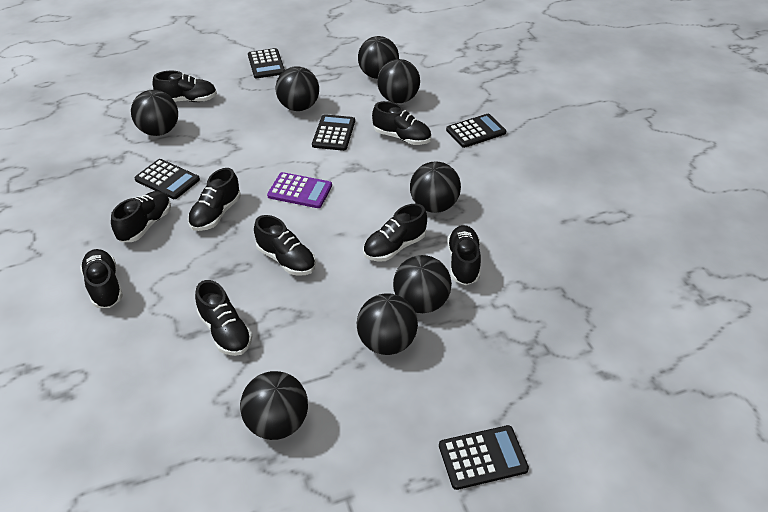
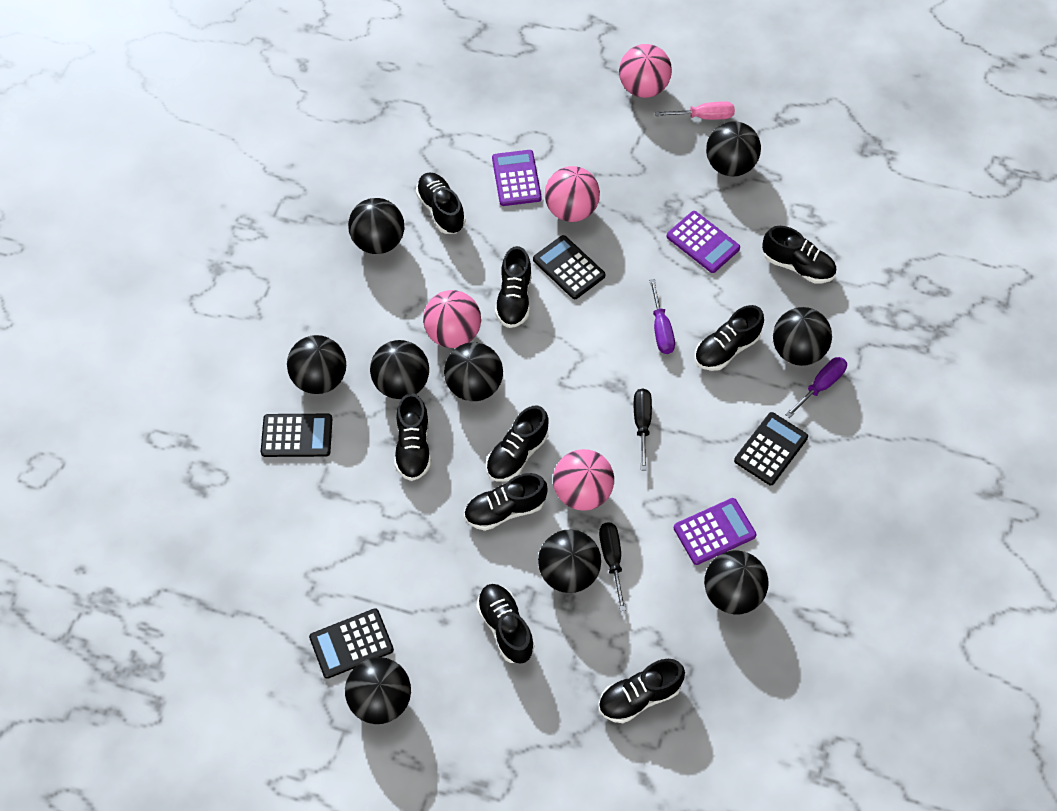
black ball: [131,90,178,136] [240,371,308,440] [275,66,319,111] [357,293,418,355] [358,36,399,79] [377,59,420,103] [393,255,452,313] [410,161,461,213] = 8 -> [287,335,346,394] [345,657,411,724] [348,198,404,254] [370,340,429,399] [444,342,503,401] [538,530,601,593] [704,550,769,614] [706,121,761,177] [773,307,832,366] = 9
black calculator: [134,159,200,199] [248,48,285,78] [312,114,355,151] [439,425,529,490] [446,114,506,148] = 5 -> [261,414,332,457] [309,608,394,679] [533,235,605,299] [734,412,808,485] = 4
black screwdriver: none = 0 -> [599,522,626,611] [634,388,652,470] = 2
pink ball: none = 0 -> [423,290,481,348] [545,166,600,222] [553,449,614,511] [619,44,672,98] = 4
pink screwdriver: none = 0 -> [655,101,735,120] = 1
purple calculator: [267,172,332,208] = 1 -> [492,150,542,206] [666,211,740,273] [674,498,756,565] = 3
purple screwdriver: none = 0 -> [649,279,675,354] [785,357,847,418] = 2

